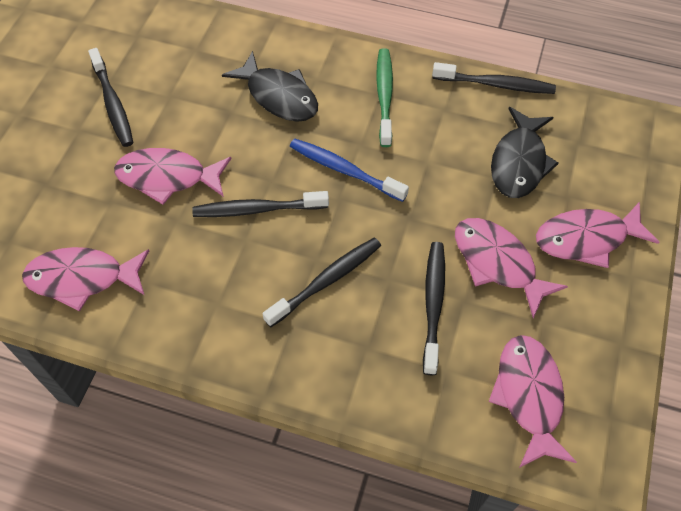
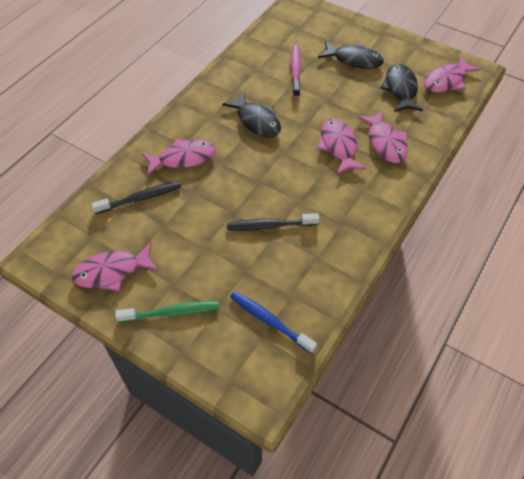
black fish: [222,51,318,122] [491,107,559,198] = 2 -> [222,92,281,137] [318,41,384,69] [380,64,423,112] = 3
black toothbrush: [88,48,133,147] [192,191,329,217] [262,238,381,327] [423,242,445,375] [432,62,556,94] = 5 -> [91,181,181,214] [227,213,319,230] = 2
pink toothbrush: none = 0 -> [291,45,301,98] = 1

